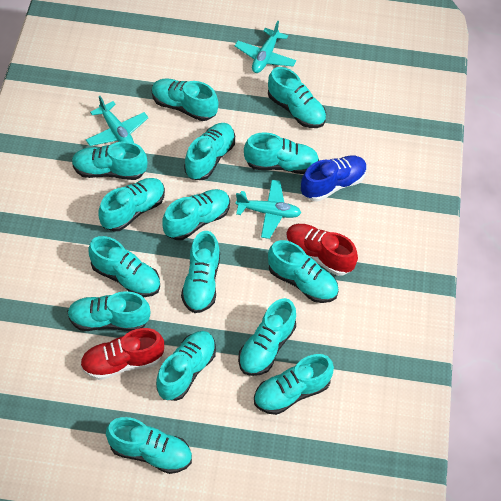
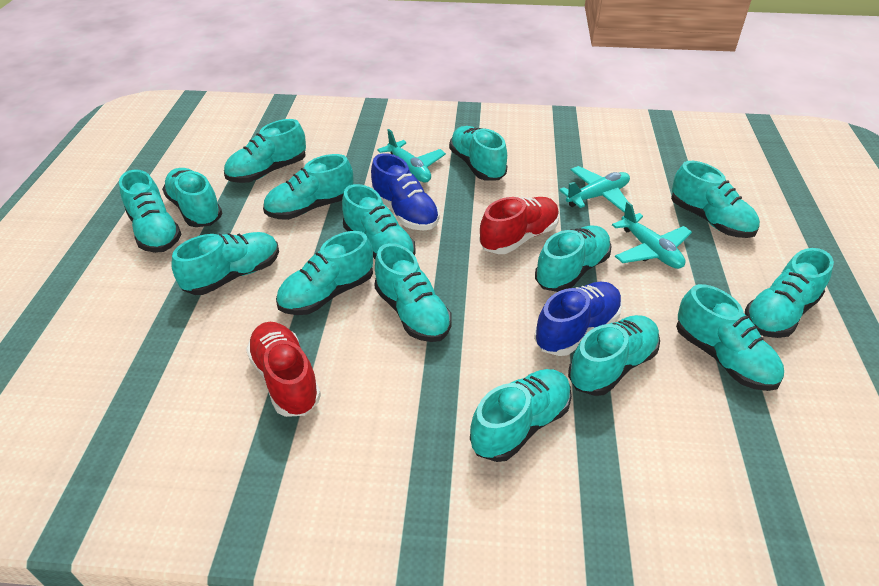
blue shoe: [301,155,367,201] = 1 -> [371,153,440,231] [534,282,622,356] = 2

